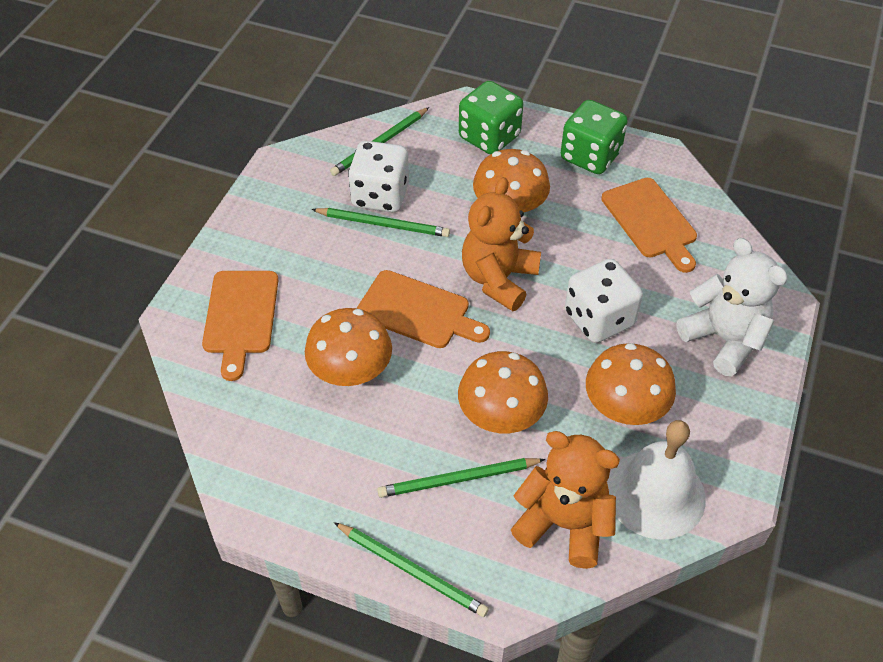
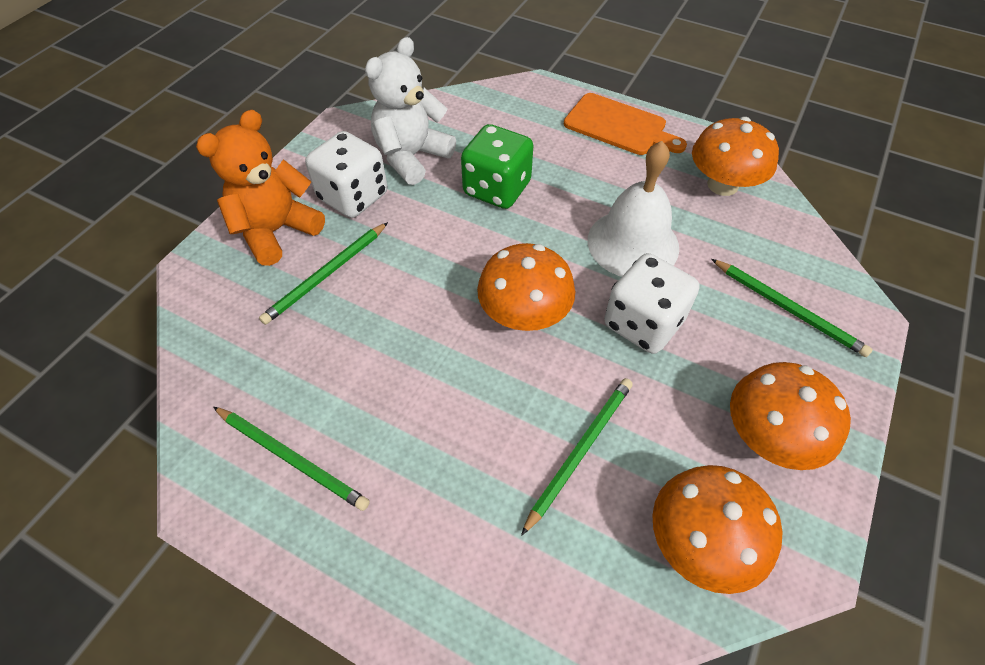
green dice: [459,81,523,155] [561,100,628,174] = 2 -> [461,124,533,209] = 1
orange cutting board: [202,271,278,381] [357,270,490,348] [601,178,697,273] = 3 -> [564,93,687,155] = 1
orange teddy bear: [462,177,541,311] [511,431,620,569] = 2 -> [196,110,325,266] = 1

